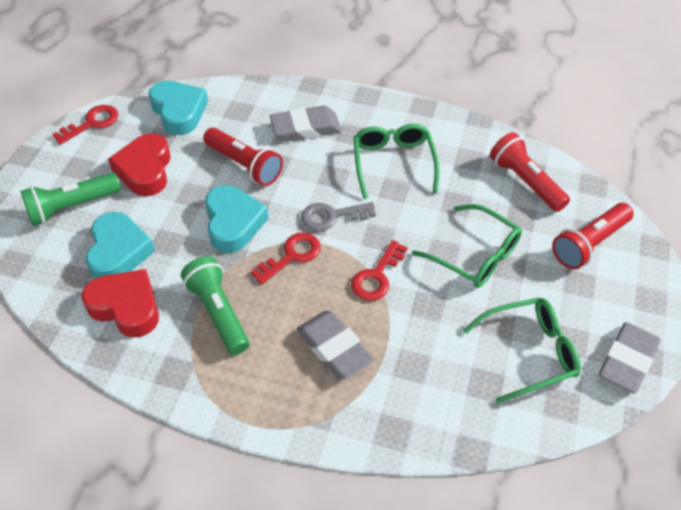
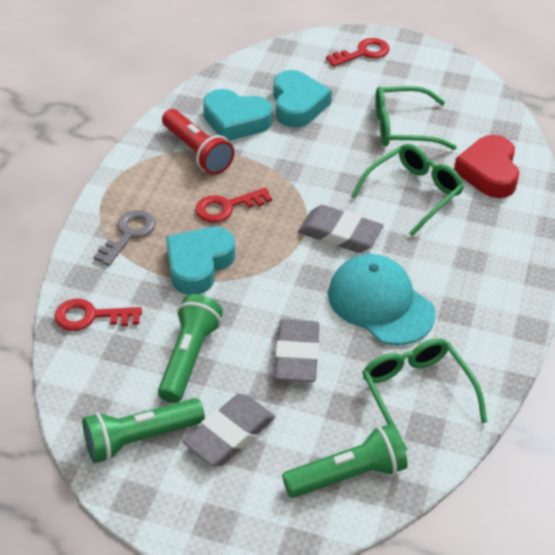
green flashlight: [21,173,121,226] [181,256,249,355] = 2 -> [82,398,205,463] [158,294,223,403] [282,424,408,498] = 3
red flashlight: [203,127,283,186] [490,132,570,212] [552,203,634,269] = 3 -> [162,109,234,175] = 1
red heart: [81,269,159,337] [108,133,171,196] = 2 -> [454,135,519,198] = 1
turquoise cap: none = 0 -> [328,254,436,345] = 1

